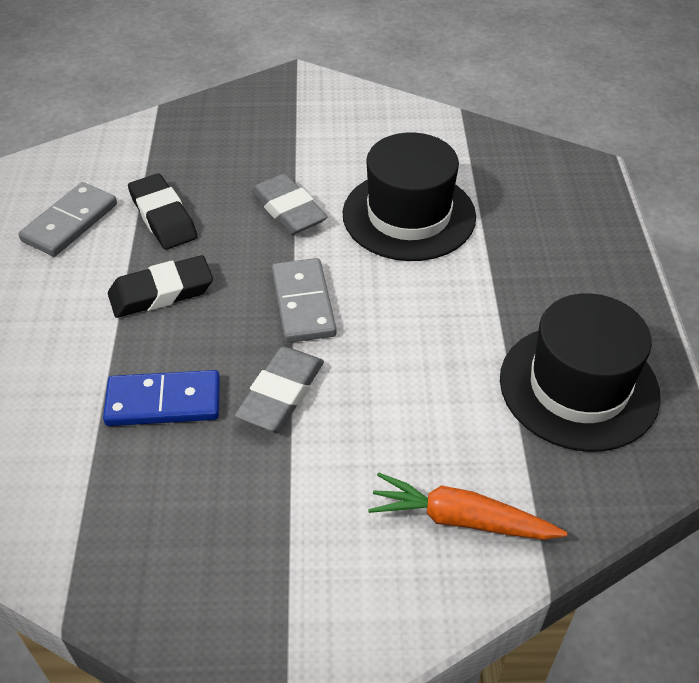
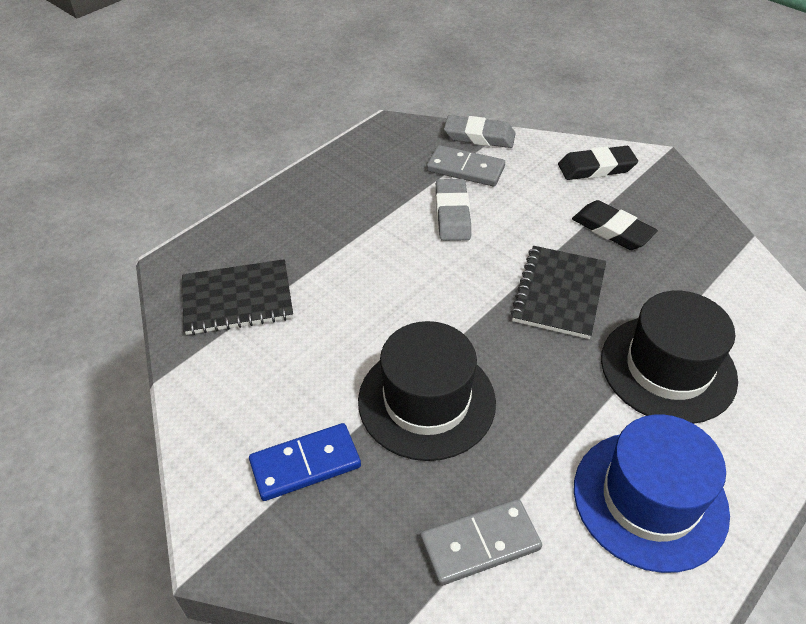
black notebook: none = 0 -> [182,259,293,335] [511,246,606,339] = 2
blue hat: none = 0 -> [574,414,730,573] = 1
orange carrot: [368,472,567,540] = 1 -> none = 0

